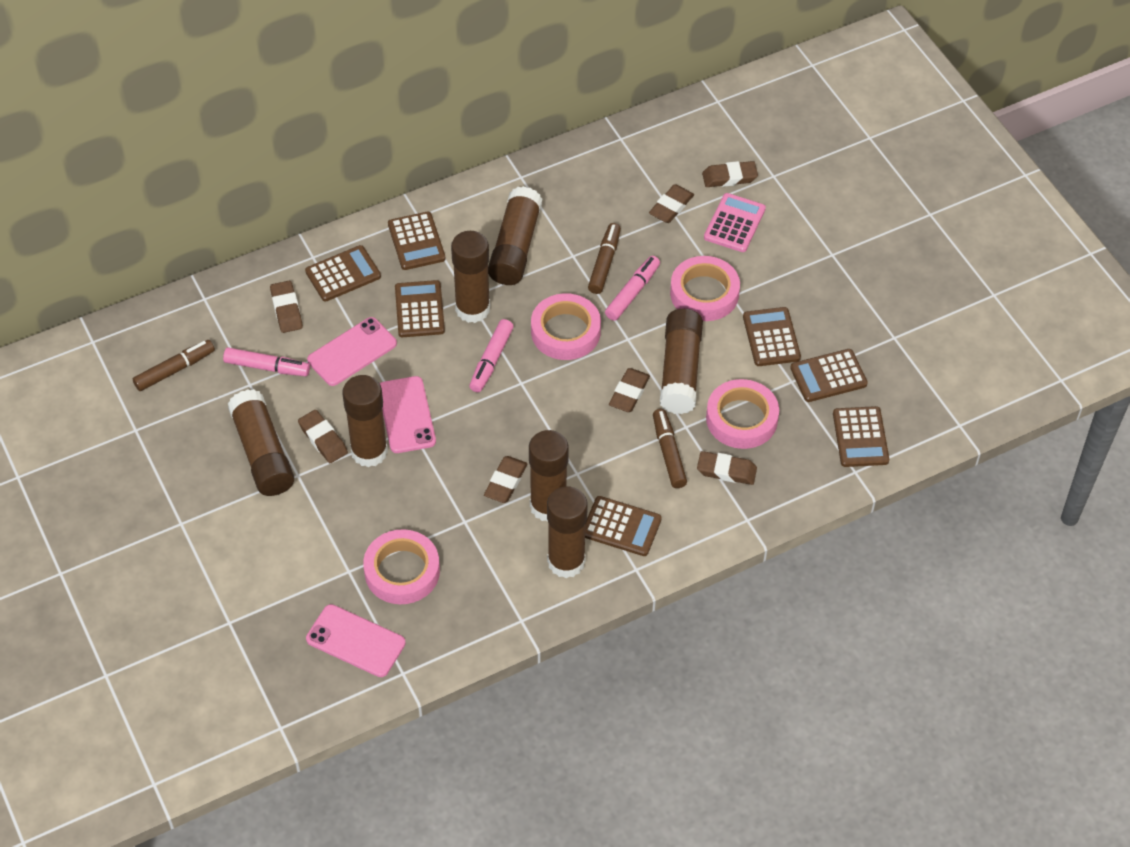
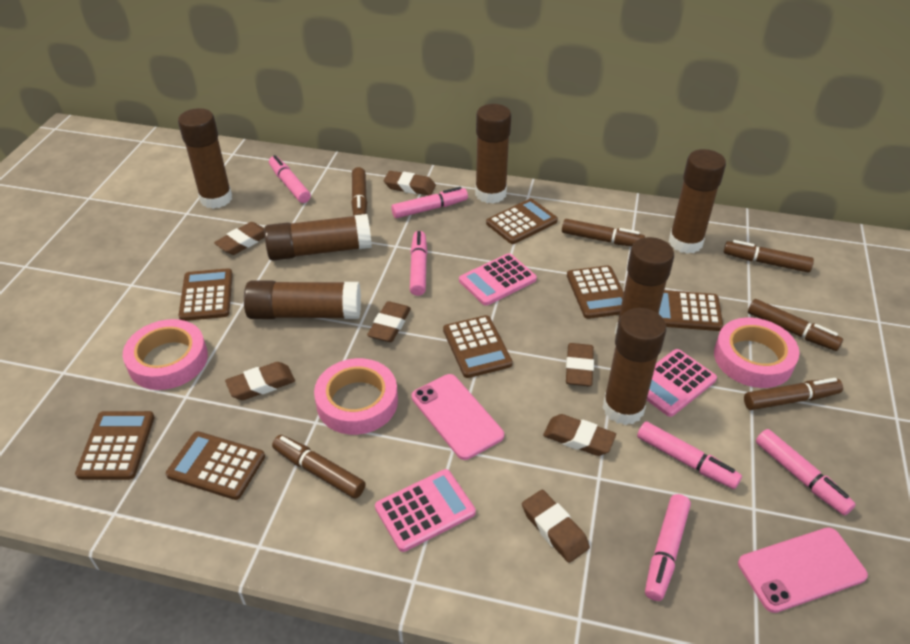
brown marker: [133,340,215,391] [588,223,621,294] [653,409,687,488] = 3 -> [272,435,366,498] [351,167,367,216] [562,219,645,246] [724,240,814,273] [744,378,843,410] [748,299,843,351] = 6
pink calculator: [704,193,766,252] = 1 -> [375,469,476,552] [459,253,537,306] [647,349,717,417] = 3
pink marker: [223,347,310,376] [469,319,514,392] [605,256,660,321] = 3 -> [269,155,311,203] [391,187,468,218] [410,231,427,296] [637,421,742,489] [645,494,691,601] [756,429,856,516] = 6
pink phone: [306,604,406,677] [307,317,397,386] [380,376,436,453] = 3 -> [412,374,504,460] [738,527,868,613] = 2
pink tape: [363,529,440,604] [531,293,601,360] [670,256,740,321] [706,379,779,449] = 4 -> [123,319,208,390] [314,358,398,435] [714,318,800,388] = 3

